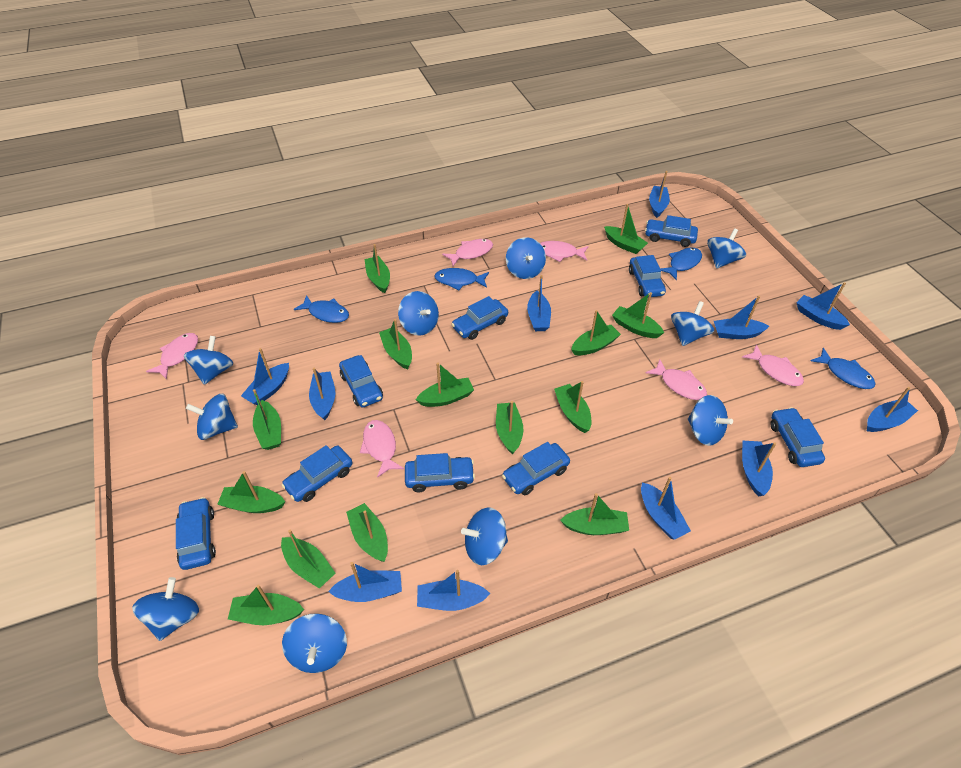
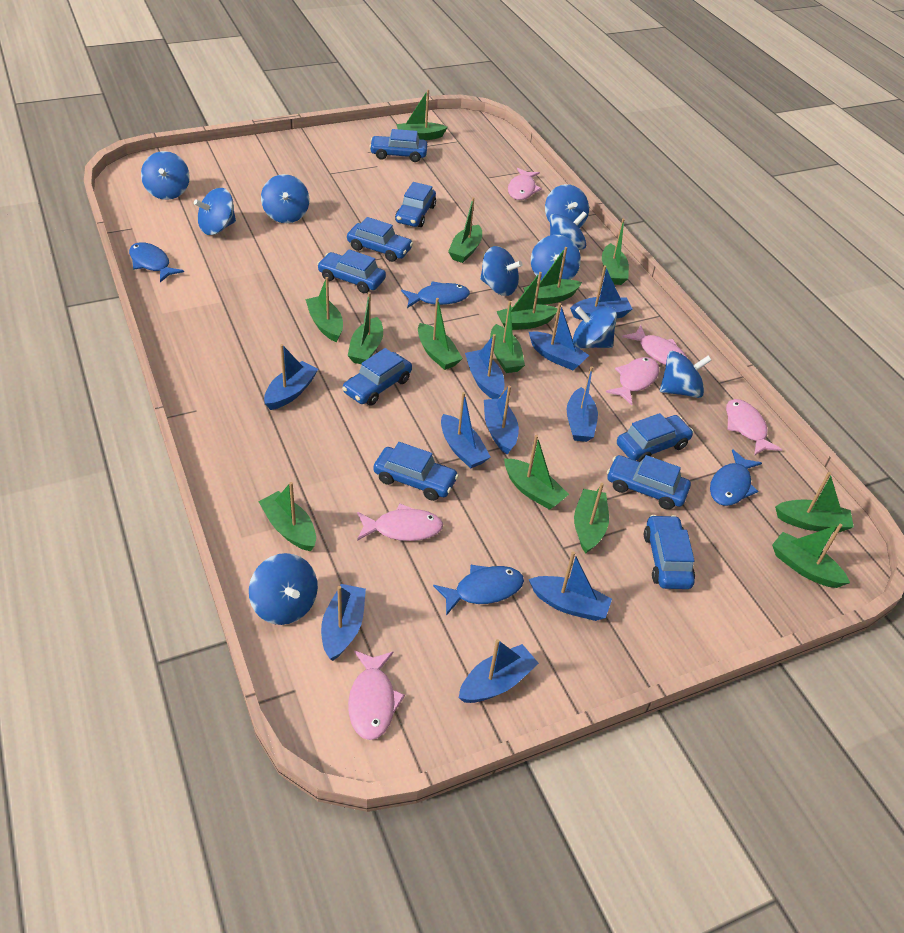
blue boat: [241,348,289,405] [309,368,336,420] [328,562,402,602] [417,570,490,611] [527,275,551,331] [641,477,691,540] [649,171,670,218] [714,296,769,339] [742,440,776,496] [796,282,850,330] [867,387,918,432] = 11 -> [264,344,318,410] [321,584,366,661] [441,392,491,469] [459,639,539,703] [465,334,504,399] [484,386,519,455] [529,303,589,370] [529,551,612,621] [567,366,598,442] [570,266,632,320] = 10

